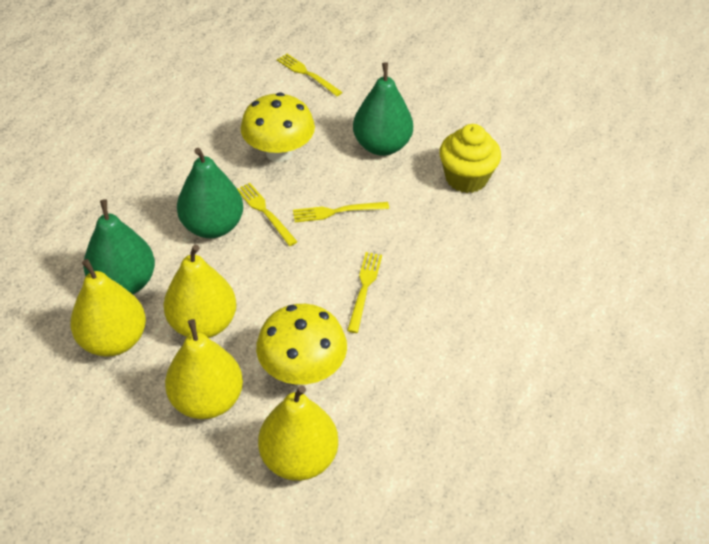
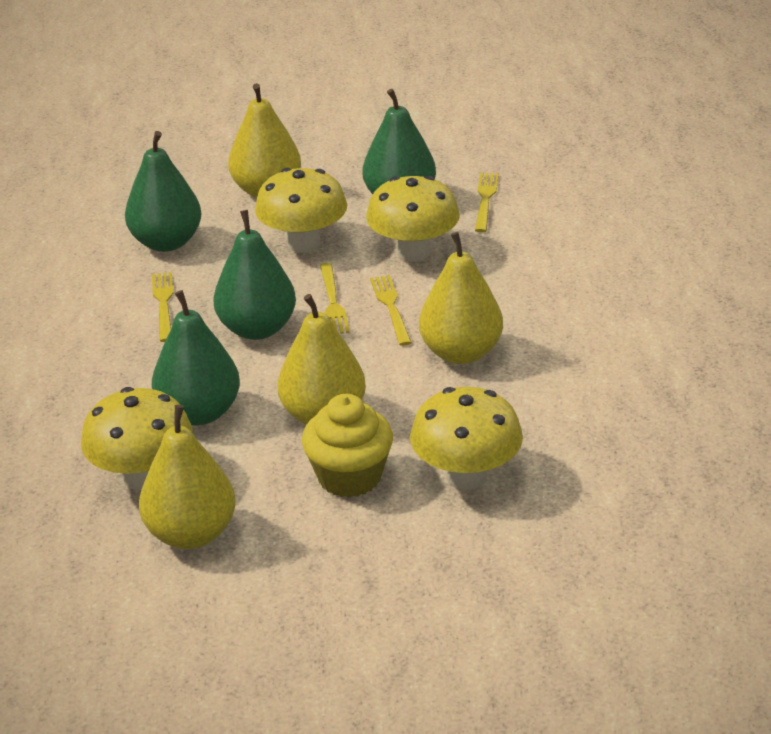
green pear: [83,199,155,294] [177,148,243,238] [353,62,413,156] = 3 -> [125,131,201,252] [152,290,240,425] [213,210,296,340] [362,89,436,194] = 4
yellow mushroom: [241,92,315,162] [256,304,347,385] = 2 -> [81,387,193,490] [255,168,347,253] [366,175,460,261] [410,387,523,490] = 4

